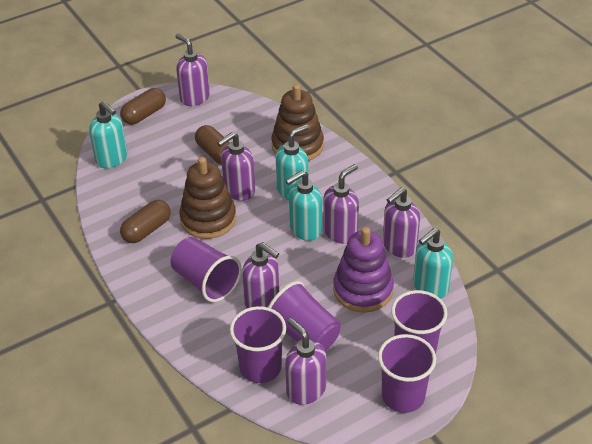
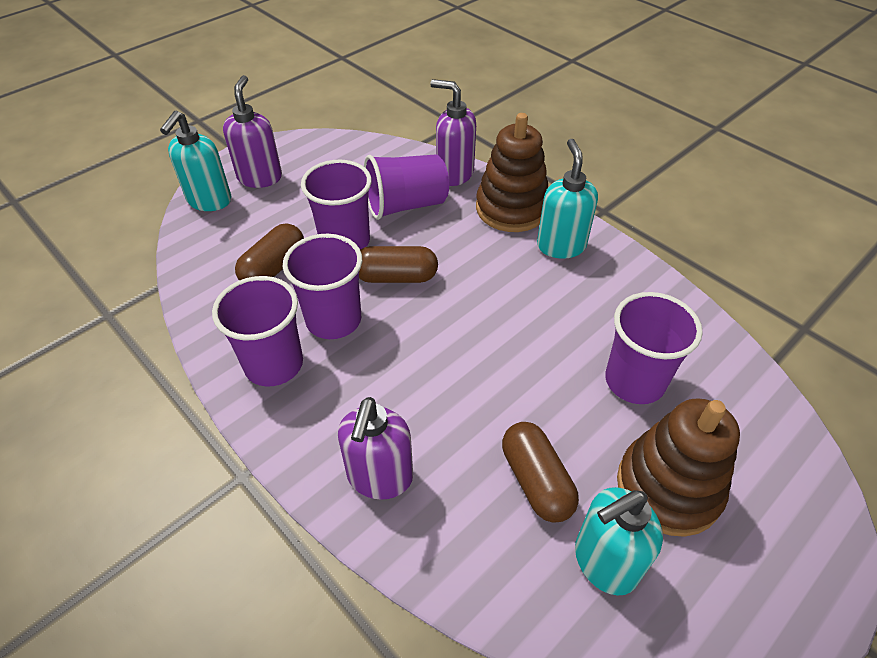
purple soap dispenser: [175,34,210,106] [217,132,255,201] [242,242,279,308] [285,318,326,405] [323,164,359,244] [383,188,420,258] = 6 -> [223,75,282,188] [338,397,413,500] [430,79,476,186] = 3
purple stacking toy: [333,227,394,313] = 1 -> none = 0
turquoise soap dispenser: [89,101,127,168] [276,124,309,200] [285,170,322,241] [413,228,453,299] = 4 -> [160,111,231,211] [537,139,598,259] [575,487,663,595] = 3

